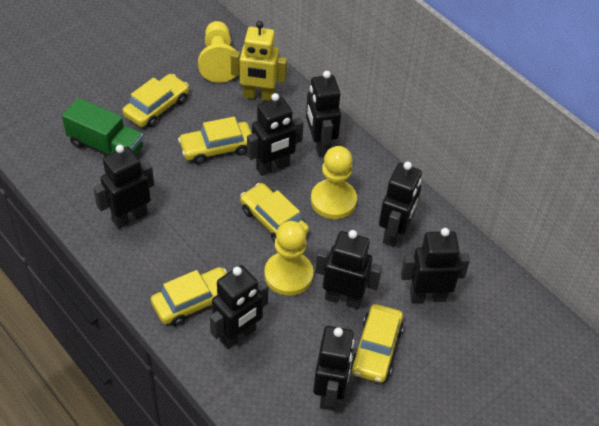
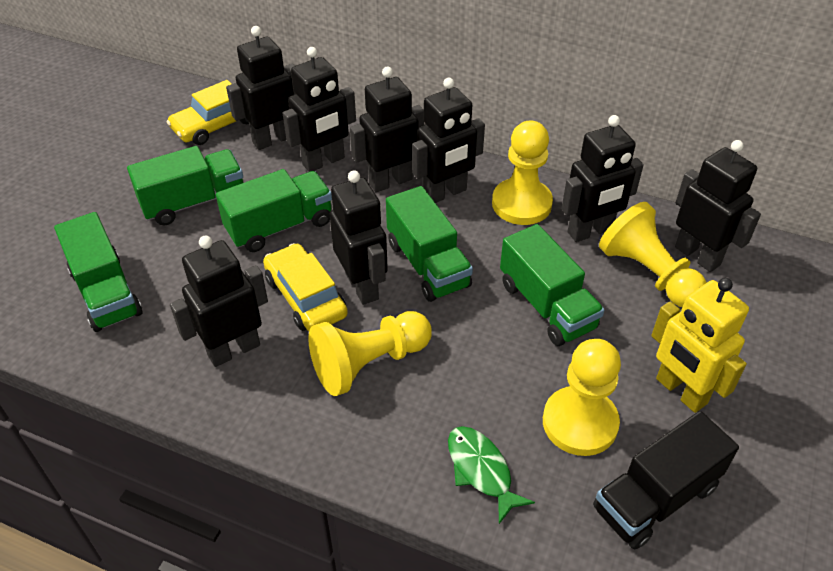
black truck: none = 0 -> [593,411,739,549] = 1
green fish: none = 0 -> [448,426,535,524] = 1
green truck: [62,98,143,155] = 1 -> [54,212,143,332] [127,146,243,225] [216,169,332,252] [386,186,473,302] [500,224,605,346] = 5
yellow car: [122,74,189,127] [151,267,227,326] [178,117,252,164] [240,183,309,243] [351,304,404,383] = 5 -> [167,80,249,145] [263,243,348,331] = 2
yellow pawn: [198,21,236,83] [264,221,313,296] [311,146,357,219] = 3 -> [308,311,432,396] [492,121,553,225] [543,339,621,456] [599,202,707,307] = 4

